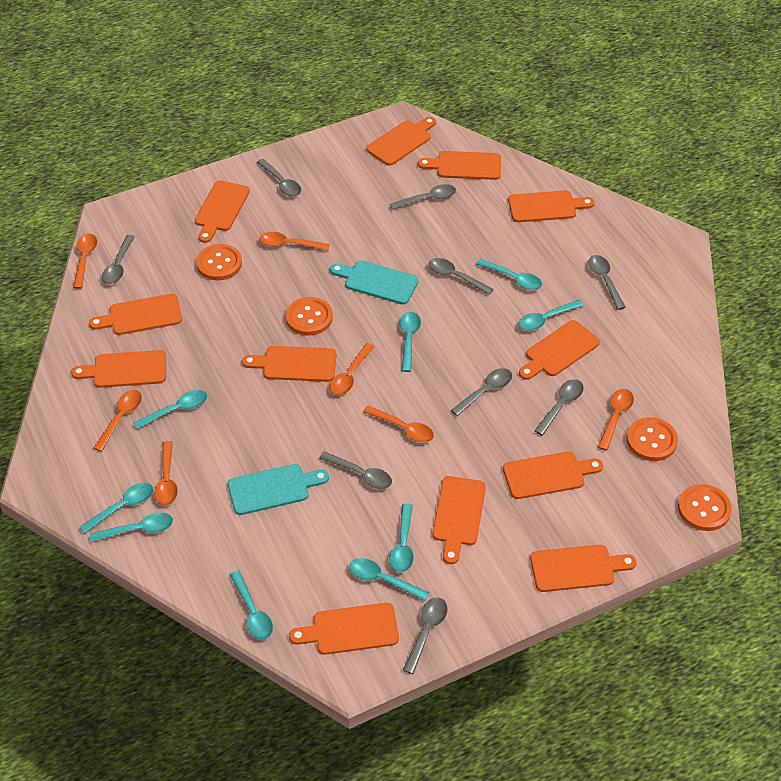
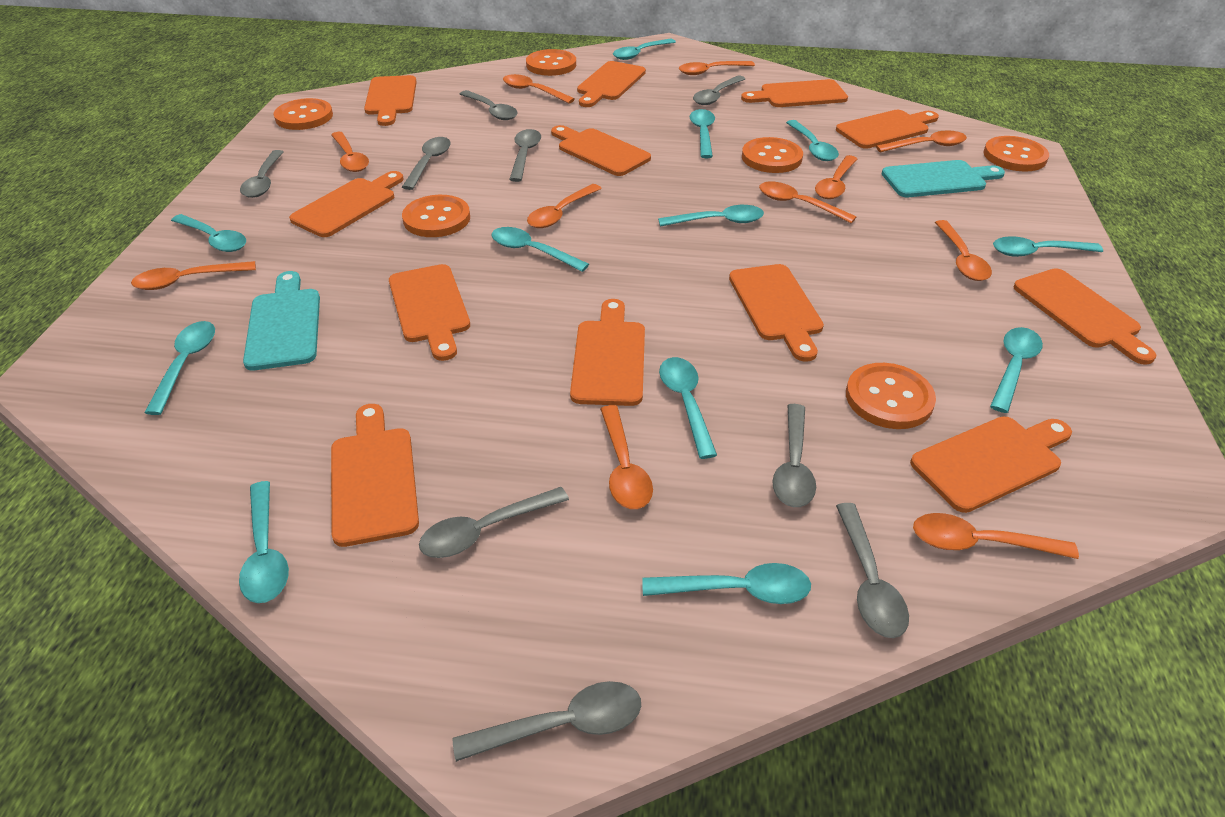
orange button: [196,244,242,280] [286,297,333,336] [627,417,678,461] [678,484,732,531] = 4 -> [274,98,333,130] [402,195,470,237] [526,49,576,76] [742,137,803,173] [846,363,936,429] [984,136,1049,172] = 6
orange spoon: [73,234,97,289] [94,390,142,452] [154,441,178,505] [259,232,330,250] [330,343,375,395] [363,406,434,443] [598,389,634,451] = 7 -> [131,261,256,290] [331,132,369,172] [503,74,575,103] [527,184,602,228] [600,405,653,509] [679,61,755,75] [759,182,857,223] [815,155,857,199] [876,130,967,153] [913,513,1079,559] [935,220,992,281] = 11
turquoise spoon: [80,483,153,534] [90,512,173,542] [133,390,207,429] [230,570,273,640] [349,558,429,601] [389,503,414,572] [400,312,421,372] [476,259,542,290] [519,300,584,331] = 9 -> [144,321,215,415] [171,214,246,252] [239,481,289,603] [492,227,589,272] [613,39,676,60] [642,563,811,604] [658,205,764,227] [659,357,717,459] [690,109,715,158] [786,120,839,161] [990,327,1043,413] [993,236,1103,257] = 12

